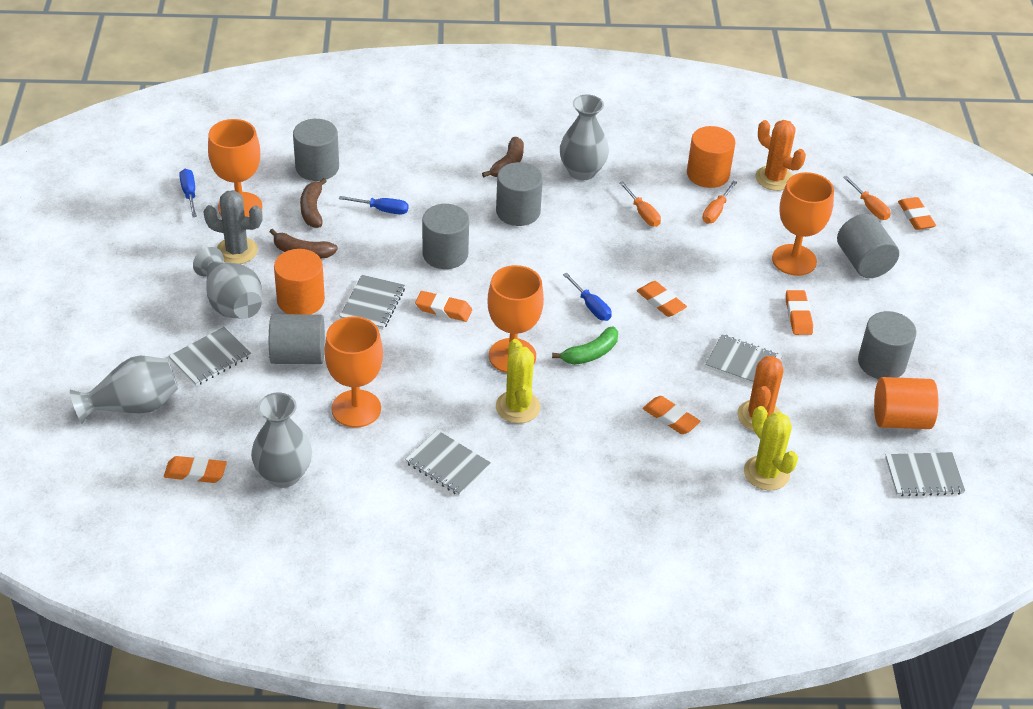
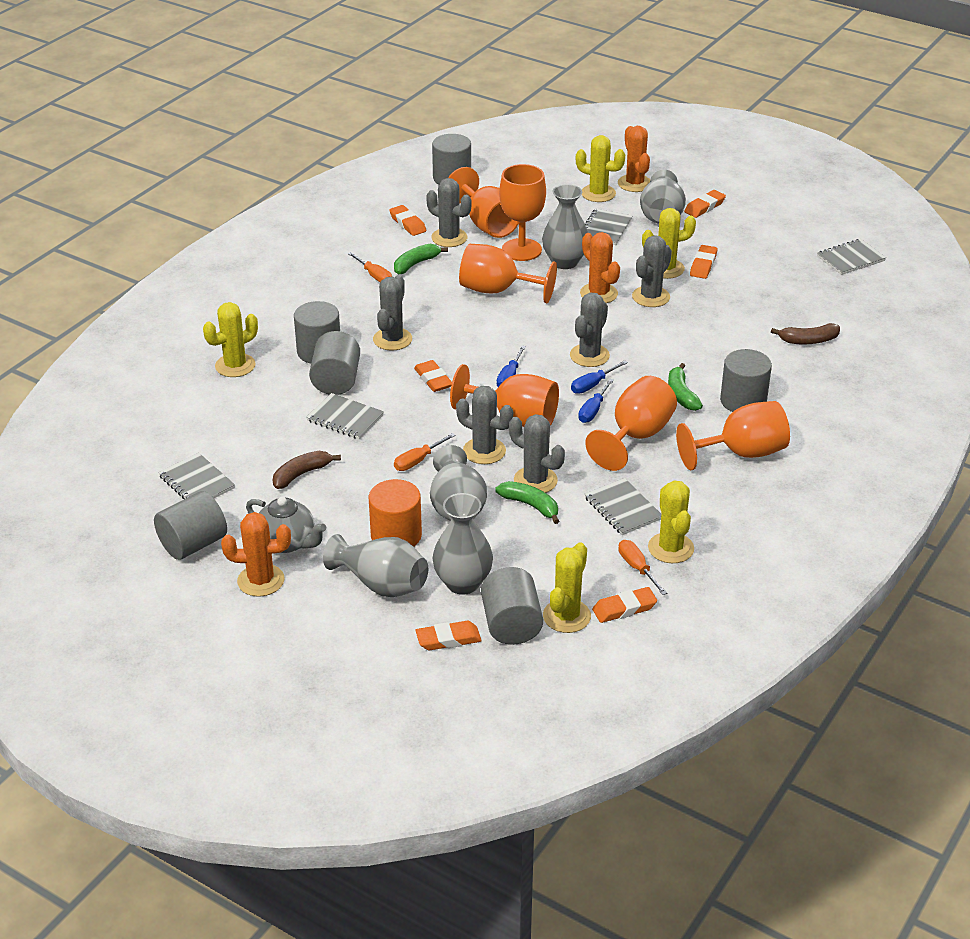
brown banana: [269,229,338,258] [300,178,327,228] [482,137,524,177] = 3 -> [273,451,341,489] [771,323,840,344] = 2
green banana: [552,327,618,365] = 1 -> [394,244,448,274] [495,481,559,524] [668,363,703,411] = 3
grey cactus: [204,190,263,264] = 1 -> [373,275,412,351] [426,178,471,247] [456,386,513,464] [509,414,565,493] [570,293,610,367] [632,235,672,307] = 6
grey teapot: none = 0 -> [246,497,326,553] = 1
grey vase: [70,356,178,423] [193,247,262,319] [251,393,312,488] [560,94,609,180] = 4 -> [323,534,428,597] [430,445,487,521] [432,493,493,595] [542,184,588,269] [640,170,686,224] = 5
orange cactus: [738,356,783,432] [756,120,806,191] = 2 -> [221,512,291,597] [580,232,620,303] [618,126,650,192] = 3
orange cylinder: [274,249,325,315] [687,126,736,188] [874,377,939,429] = 3 -> [369,479,422,547] = 1
orange goblet: [208,119,262,217] [324,316,383,428] [487,265,544,373] [772,172,834,276] = 4 -> [448,167,519,238] [450,364,559,427] [459,244,557,303] [499,164,546,261] [585,376,677,471] [676,401,790,470] = 6
yellow cactus: [496,339,540,423] [744,406,798,491] = 2 -> [203,302,258,377] [543,542,591,633] [576,135,625,202] [642,208,696,279] [648,480,694,563] = 5

